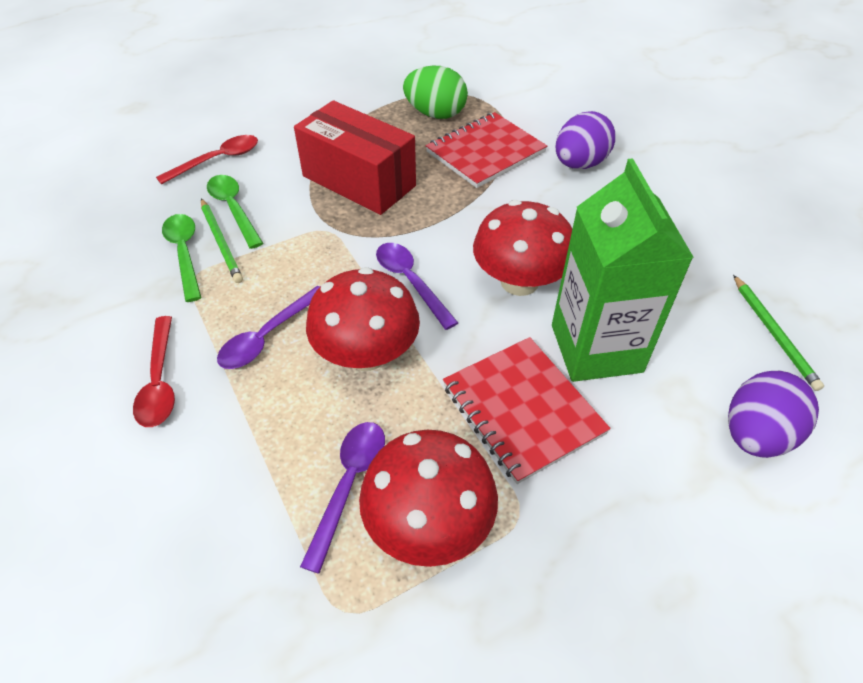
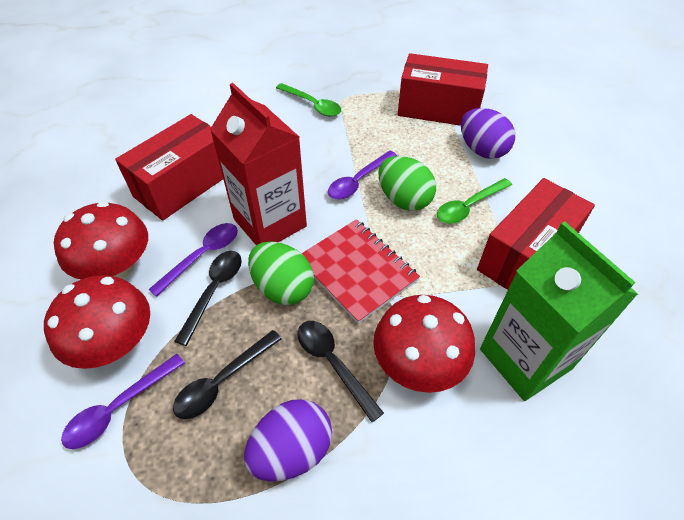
black spoon: none = 0 -> [173,330,282,419] [174,251,242,346] [298,321,384,422] = 3
green egg: [403,66,468,119] = 1 -> [248,242,314,305] [379,156,436,211] = 2
green pencil: [201,198,243,283] [733,275,824,391] = 2 -> none = 0
red box: [294,100,416,215] = 1 -> [115,114,223,221] [398,53,488,126] [477,178,595,290] = 3
red carton: none = 0 -> [210,83,307,245] = 1
red notebook: [426,112,547,188] [443,337,611,484] = 2 -> [301,219,420,324] = 1
red spoon: [133,316,175,427] [156,135,258,185] = 2 -> none = 0

